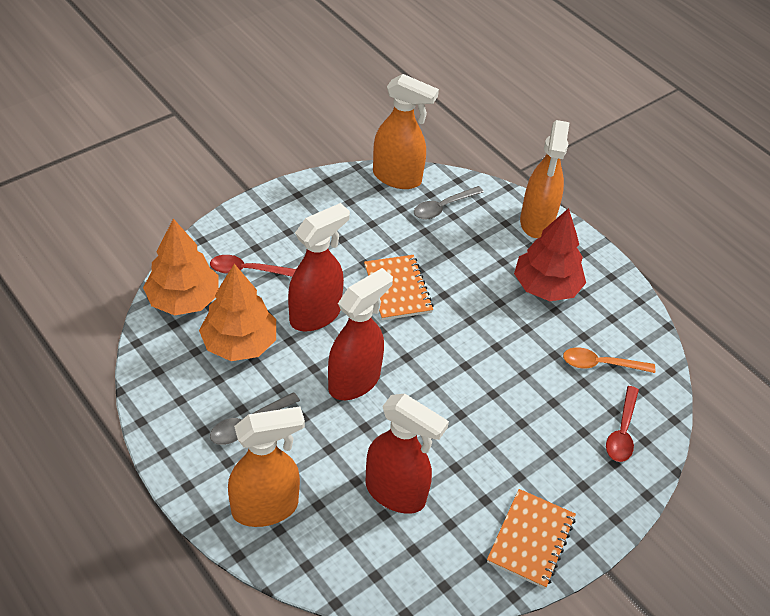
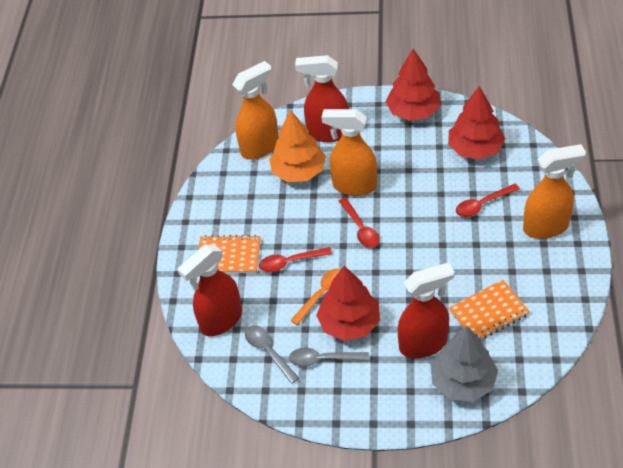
grey tree: none = 0 -> [431,326,498,402] = 1
orange tree: [143,218,219,315] [199,264,276,361] = 2 -> [269,110,326,182] = 1
red spoon: [210,255,296,277] [606,386,639,462] = 2 -> [259,247,332,272] [339,197,380,248] [456,184,520,217] = 3
red tree: [514,208,586,301] = 1 -> [316,266,380,341] [386,48,440,121] [448,86,505,160] = 3

